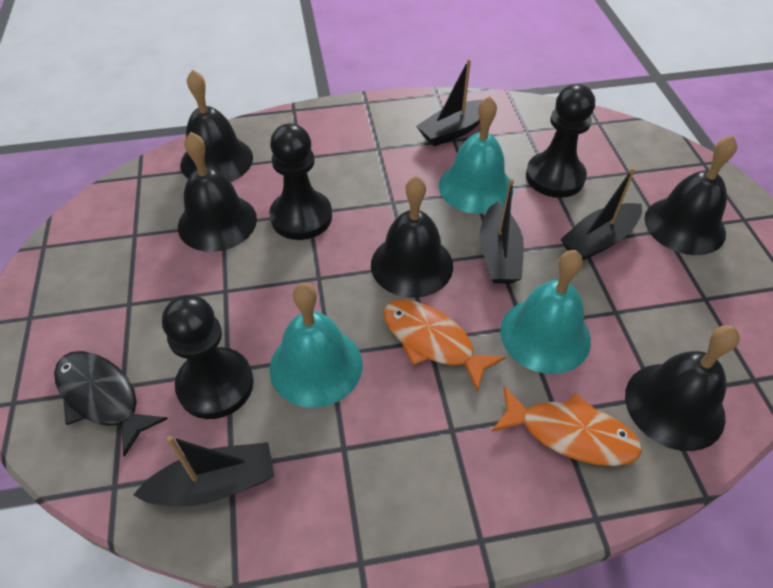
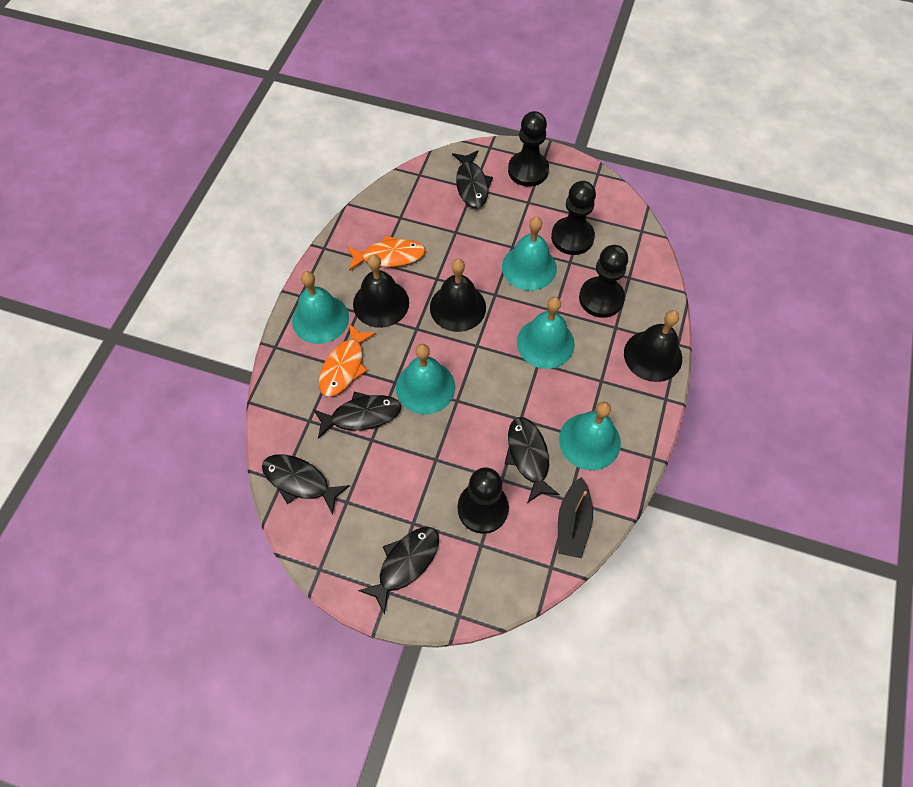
black bell: [178,132,257,252] [180,69,253,182] [371,176,453,298] [625,325,740,451] [645,135,737,255] = 5 -> [353,254,409,328] [430,259,486,332] [624,310,682,382] = 3
black boat: [133,436,274,506] [416,59,483,147] [480,178,524,284] [561,167,642,260] = 4 -> [558,477,593,558] = 1
black fish: [54,351,168,457] = 1 -> [262,454,350,515] [313,392,401,439] [358,527,439,615] [452,150,493,208] [505,417,560,503] = 5
black pawn: [162,295,254,419] [269,123,332,240] [526,84,595,198] = 3 -> [458,467,509,534] [508,111,549,187] [551,181,596,255] [579,245,628,318] = 4
turquoise bell: [270,283,363,408] [439,96,513,214] [500,250,591,374] = 3 -> [292,271,349,344] [396,344,455,415] [502,216,557,291] [517,297,575,369] [559,402,621,470] = 5

